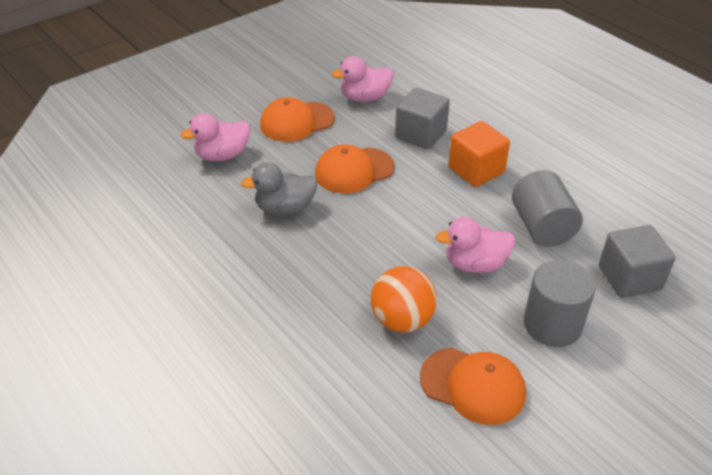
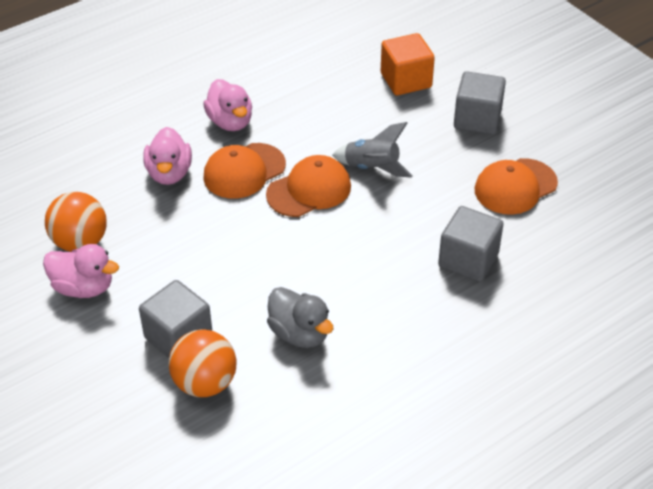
grey cube: [395,88,450,149] [599,225,675,298] = 2 -> [139,280,212,358] [438,206,504,282] [454,71,506,135] = 3
grey cylinder: [512,170,583,247] [523,260,596,347] = 2 -> none = 0
grey rocket: none = 0 -> [332,122,413,178] = 1
orange ball: [371,266,437,333] = 1 -> [45,192,107,252] [168,329,236,397] = 2

